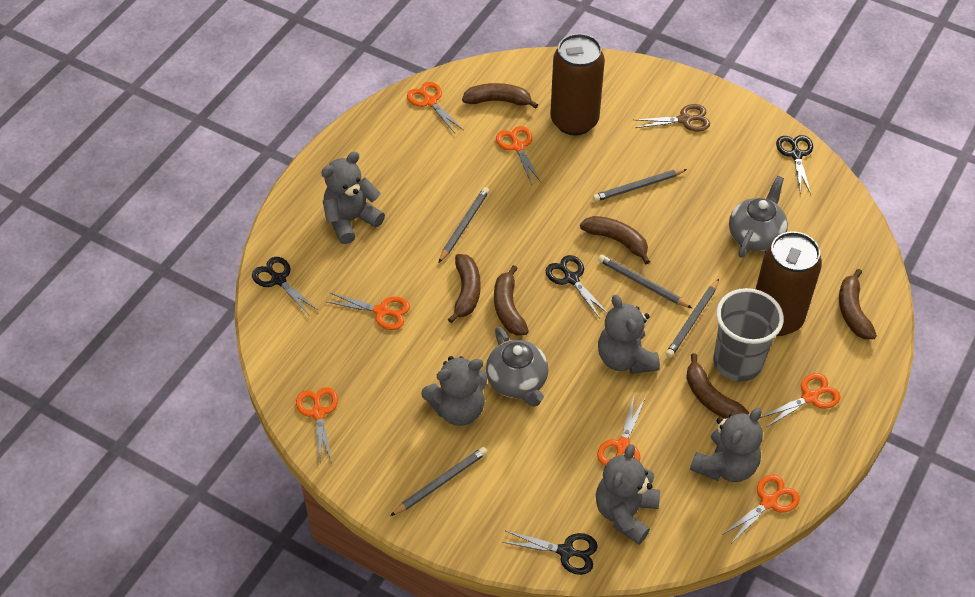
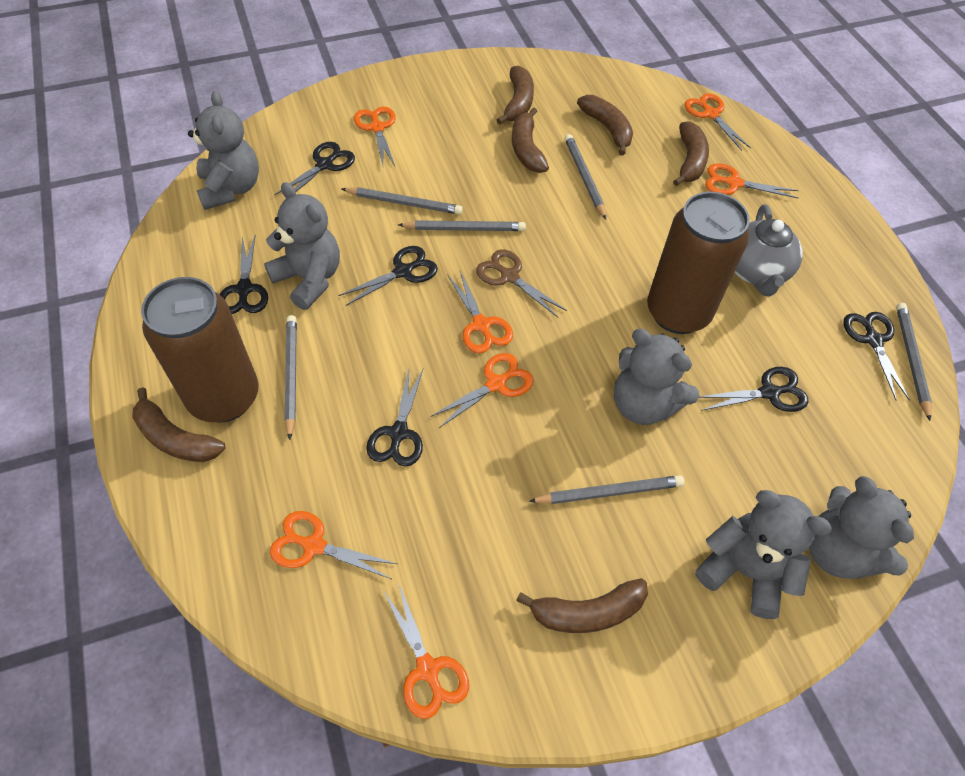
black scissors: [252,257,318,315] [502,531,598,575] [546,255,608,318] [776,135,813,194] = 4 -> [219,236,268,314] [274,142,355,201] [339,246,438,306] [366,369,423,467] [699,367,808,412] [843,312,910,400] = 6
grey cup: [714,288,784,381] = 1 -> none = 0
grey pencil: [390,447,487,516] [439,187,489,262] [593,169,687,202] [598,255,692,308] [666,279,719,358] = 5 -> [285,315,297,440] [342,187,463,215] [398,220,526,231] [529,475,684,504] [565,134,606,219] [896,303,932,421] = 6
grey teapot: [486,326,548,407] [729,176,788,258] = 2 -> [735,205,803,296] = 1

